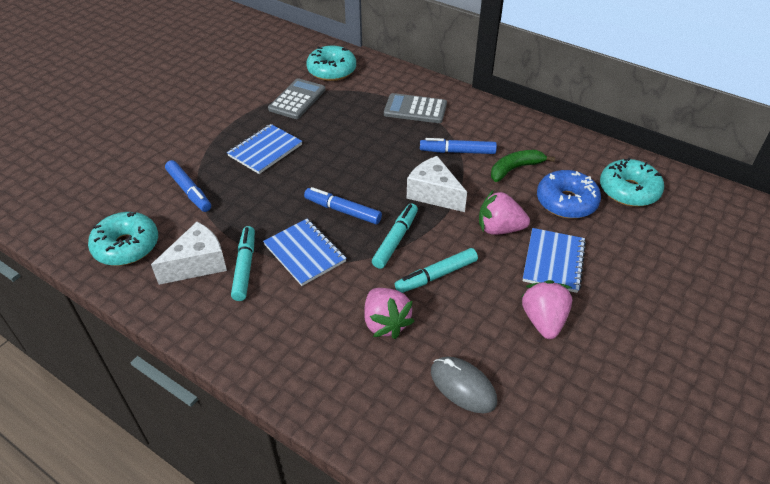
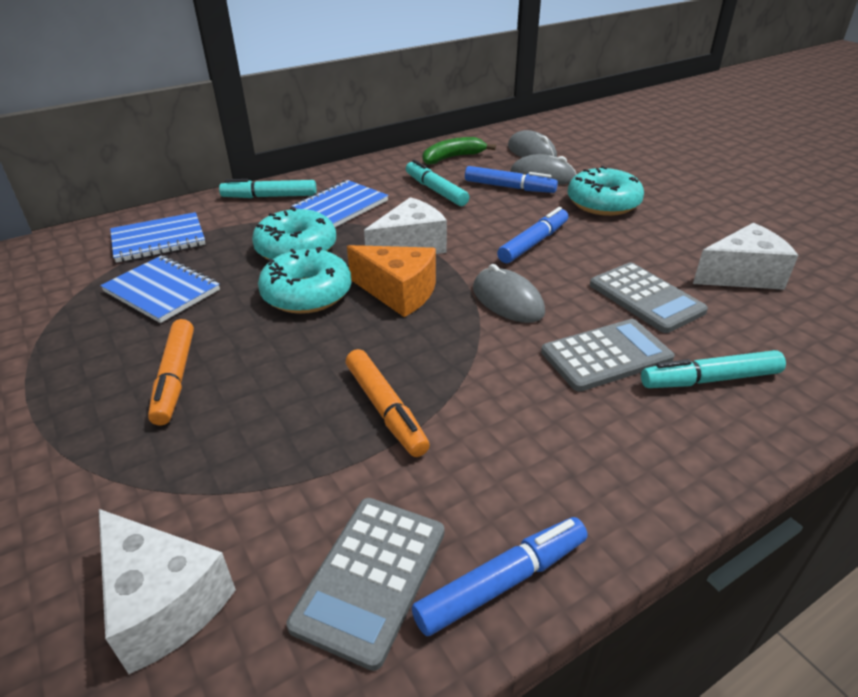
blue donut: [537,170,601,219] = 1 -> none = 0
grey calculator: [268,78,326,119] [384,93,447,123] = 2 -> [287,498,444,671] [541,319,675,392] [590,262,708,333] = 3
grey mouse: [431,357,497,413] = 1 -> [473,264,545,323] [508,130,557,157] [510,154,577,185] = 3
orange cheese: none = 0 -> [347,245,436,317] = 1
orange marker: none = 0 -> [148,319,194,425] [346,349,430,457] = 2
pink strawberry: [364,288,415,339] [479,190,530,235] [522,280,572,339] = 3 -> none = 0
white cheese: [151,222,227,285] [407,156,467,212] = 2 -> [99,509,236,674] [364,197,447,254] [693,223,798,290] = 3

